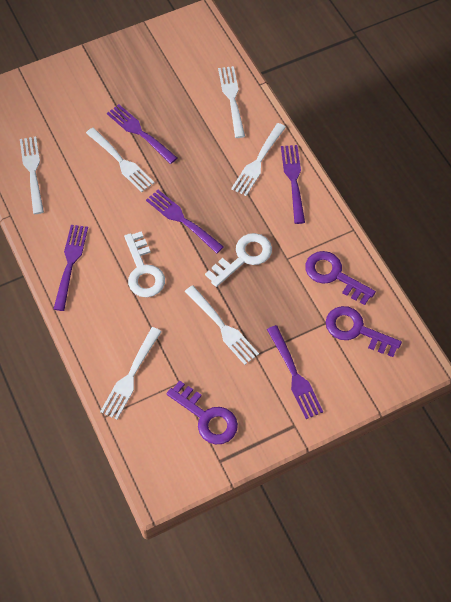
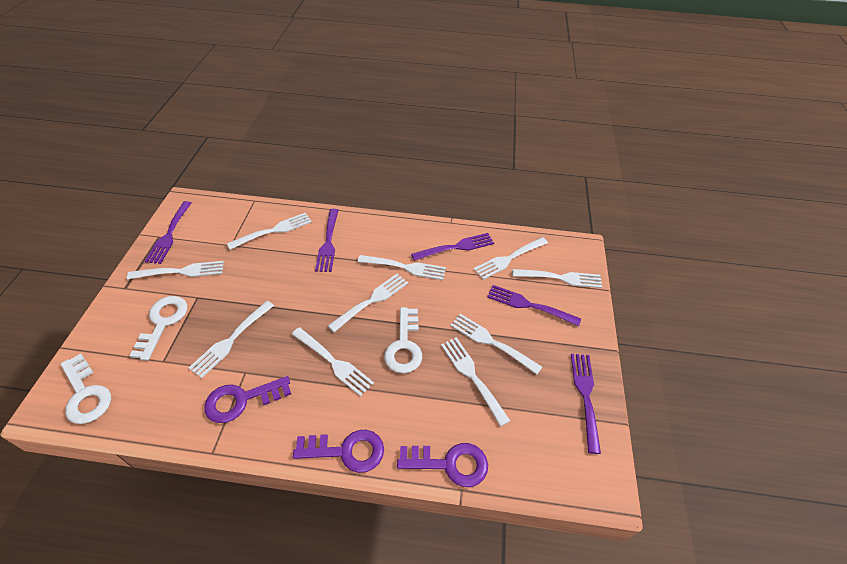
white fork: [20,137,44,214] [86,128,155,192] [100,327,162,420] [185,285,259,365] [218,66,245,138] [231,123,286,196] = 6 -> [127,261,224,280] [189,301,274,378] [227,213,312,250] [292,327,374,396] [328,274,408,332] [358,255,446,280] [441,337,510,426] [450,314,542,375] [474,237,548,280] [512,269,602,288] = 10
white key: [124,231,165,297] [205,233,272,287] = 2 -> [61,354,111,424] [130,296,187,361] [384,307,422,373] = 3

